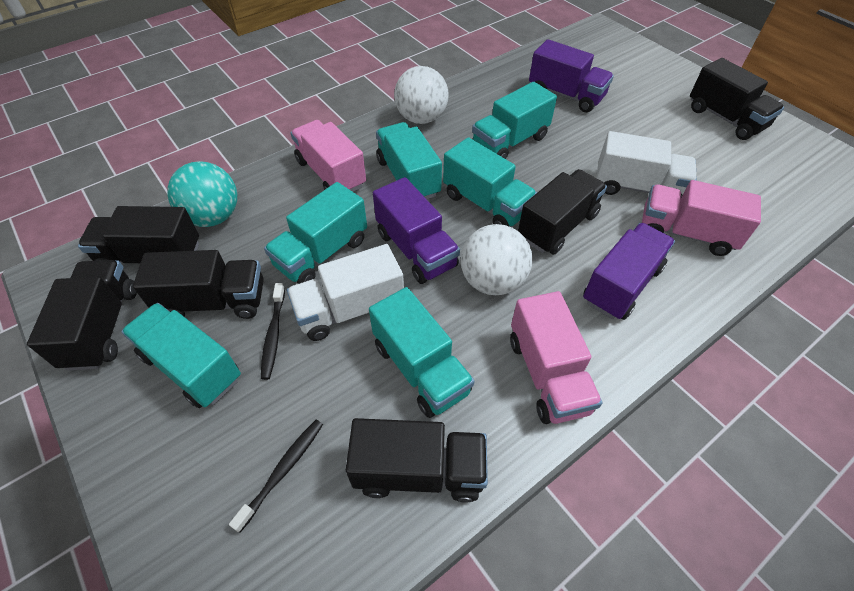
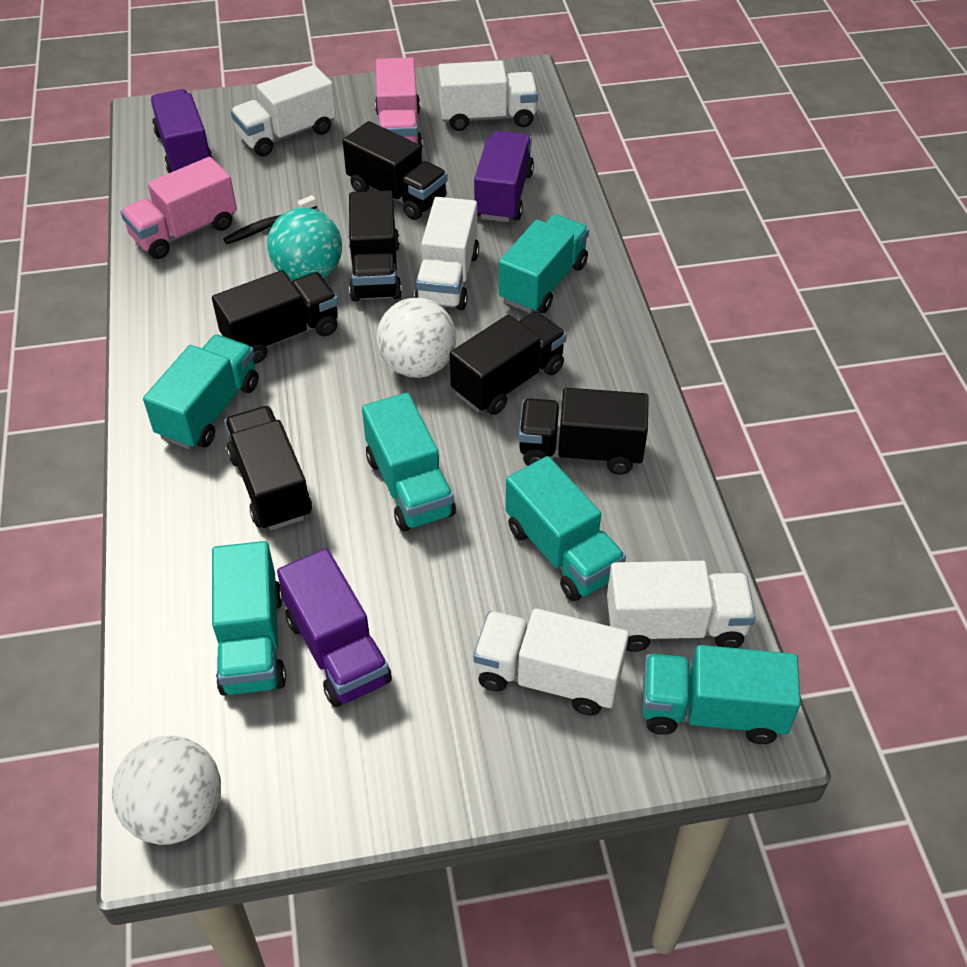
black toothbrush: [229,420,323,532] [261,283,285,380] = 2 -> [223,195,317,244] = 1
pink truck: [290,120,366,192] [510,291,602,424] [642,180,761,256] = 3 -> [120,157,237,259] [375,57,423,151] = 2
white truck: [287,244,404,341] [596,131,697,197] = 2 -> [231,65,336,157] [414,197,479,310] [438,61,538,131] [473,608,629,716] [607,561,756,652] = 5

